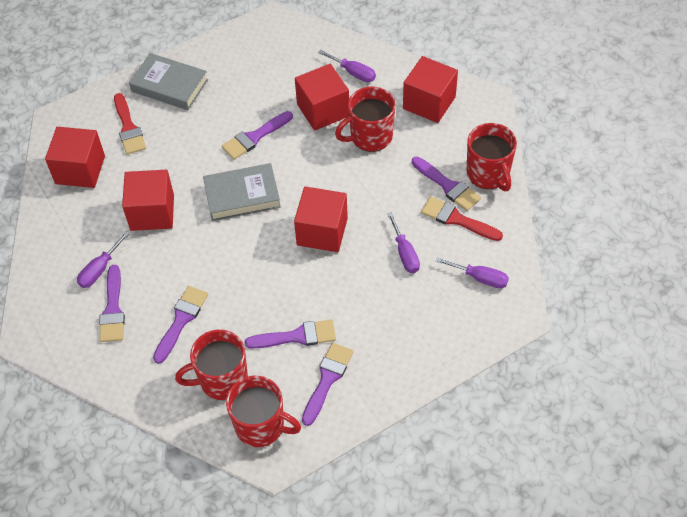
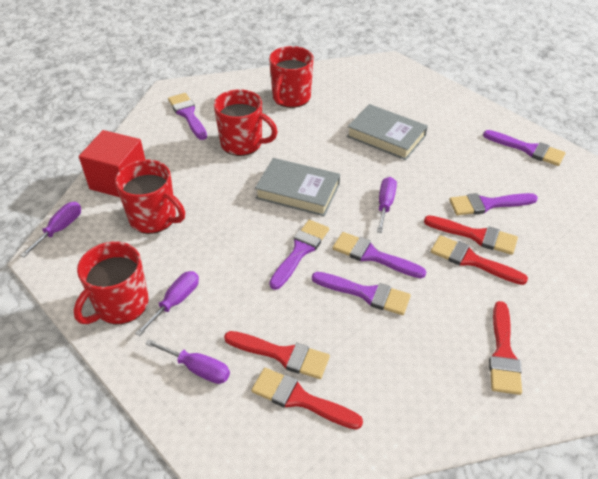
red brush: [114,93,146,154] [421,196,503,241] = 2 -> [224,331,330,379] [251,368,363,430] [424,215,518,255] [431,235,528,285] [489,301,522,395] = 5
red cube: [45,127,105,188] [122,170,174,231] [294,187,348,252] [295,64,349,131] [403,56,458,123] = 5 -> [79,130,145,197] = 1

